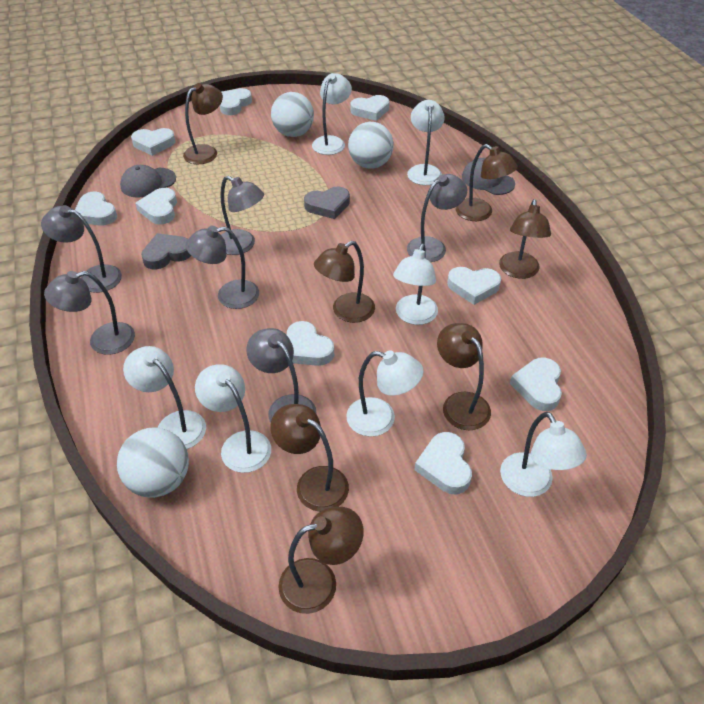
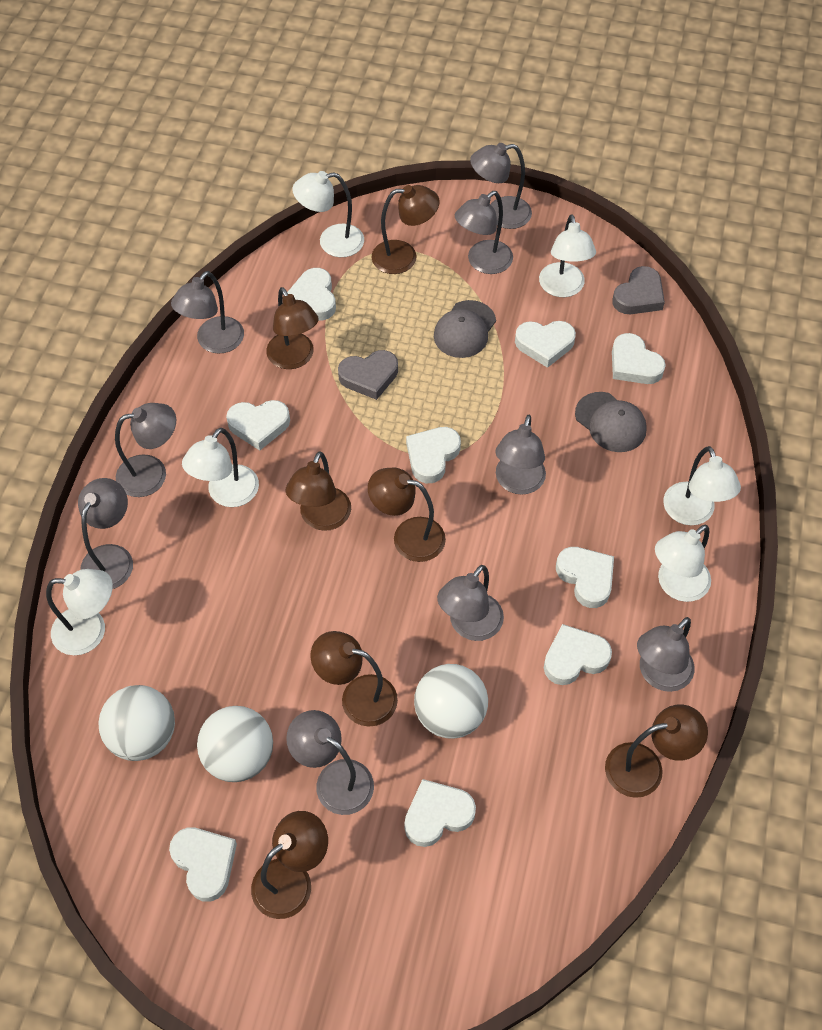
grey lamp: [41,205,122,293] [44,271,135,355] [185,226,259,309] [220,176,264,255] [246,328,316,423] [407,174,467,262] = 6 -> [78,478,133,589] [115,403,176,497] [171,271,244,353] [286,710,374,815] [437,565,504,641] [455,191,513,274] [470,143,532,229] [495,415,546,495] [637,617,695,692] = 9
white lamp: [123,346,206,449] [195,364,271,473] [312,73,352,155] [346,350,424,437] [393,244,438,325] [407,100,445,185] [500,412,587,497] = 7 -> [46,569,113,655] [182,428,259,507] [292,171,364,257] [539,214,596,297] [655,524,711,602] [663,446,741,525] = 6

